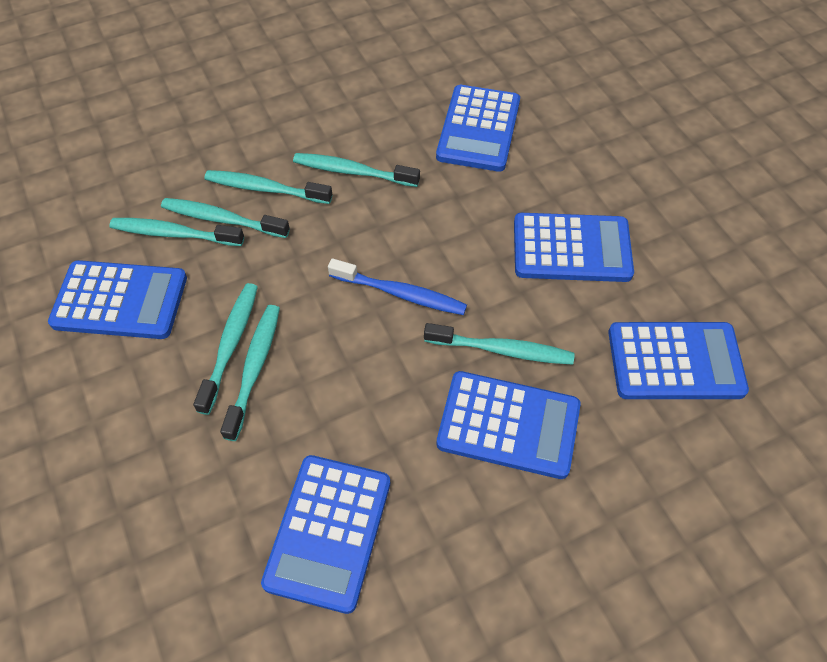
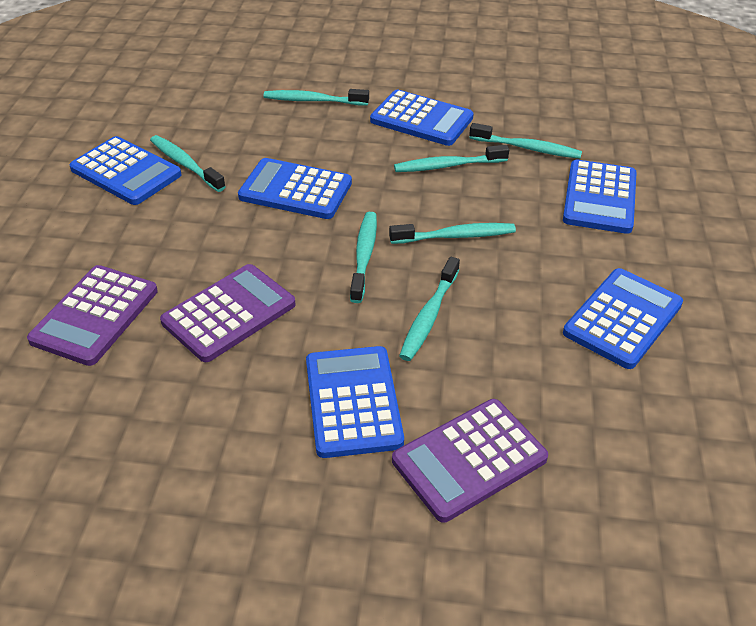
blue toothbrush: [328,258,467,315] = 1 -> none = 0
purple calculator: none = 0 -> [27,265,158,366] [160,264,296,362] [392,399,548,523] = 3

